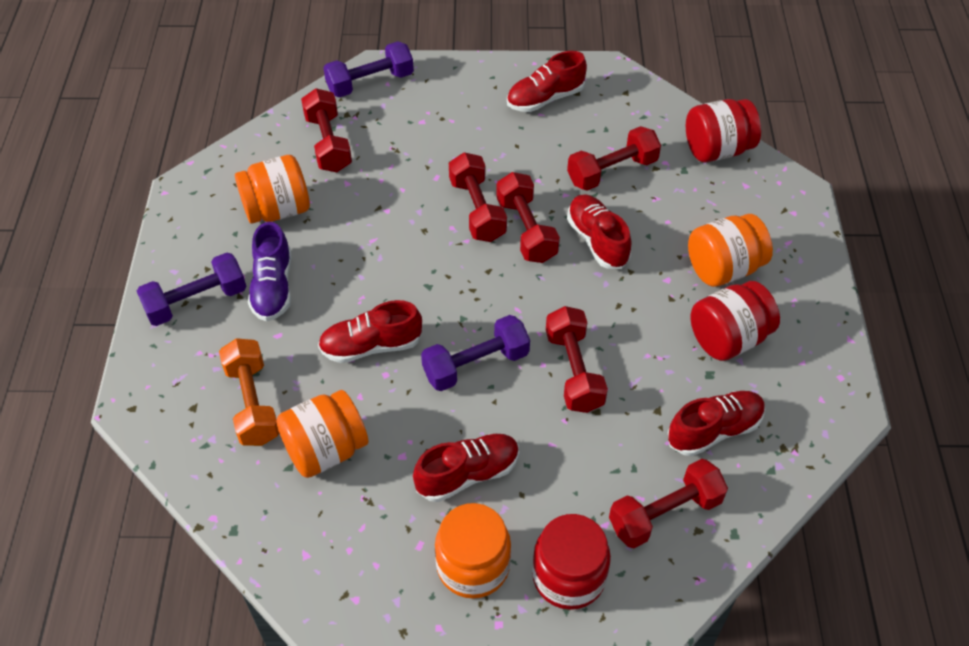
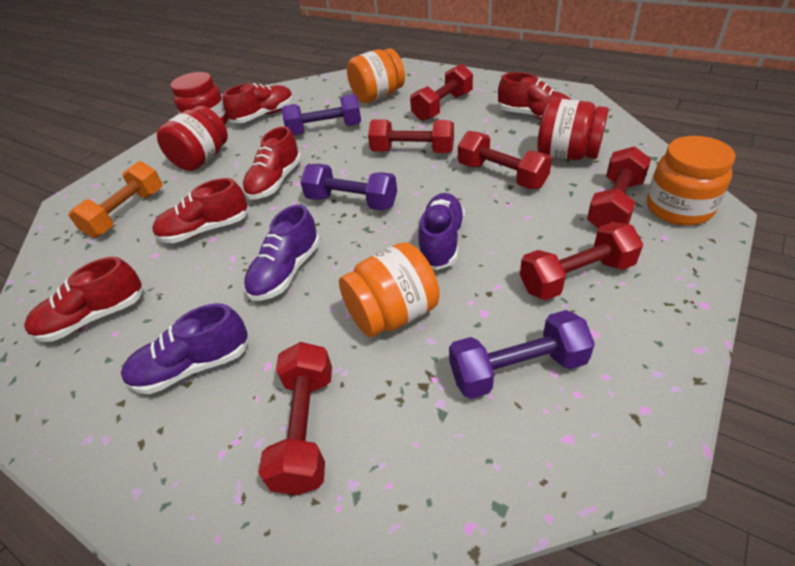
orange jar: [235,155,310,224] [276,390,368,478] [435,503,511,599] [688,214,773,287] = 4 -> [339,242,440,337] [347,48,405,103] [647,136,735,226] = 3
purple shoe: [248,222,291,321] = 1 -> [121,303,249,394] [244,204,320,301] [418,193,465,270] = 3

